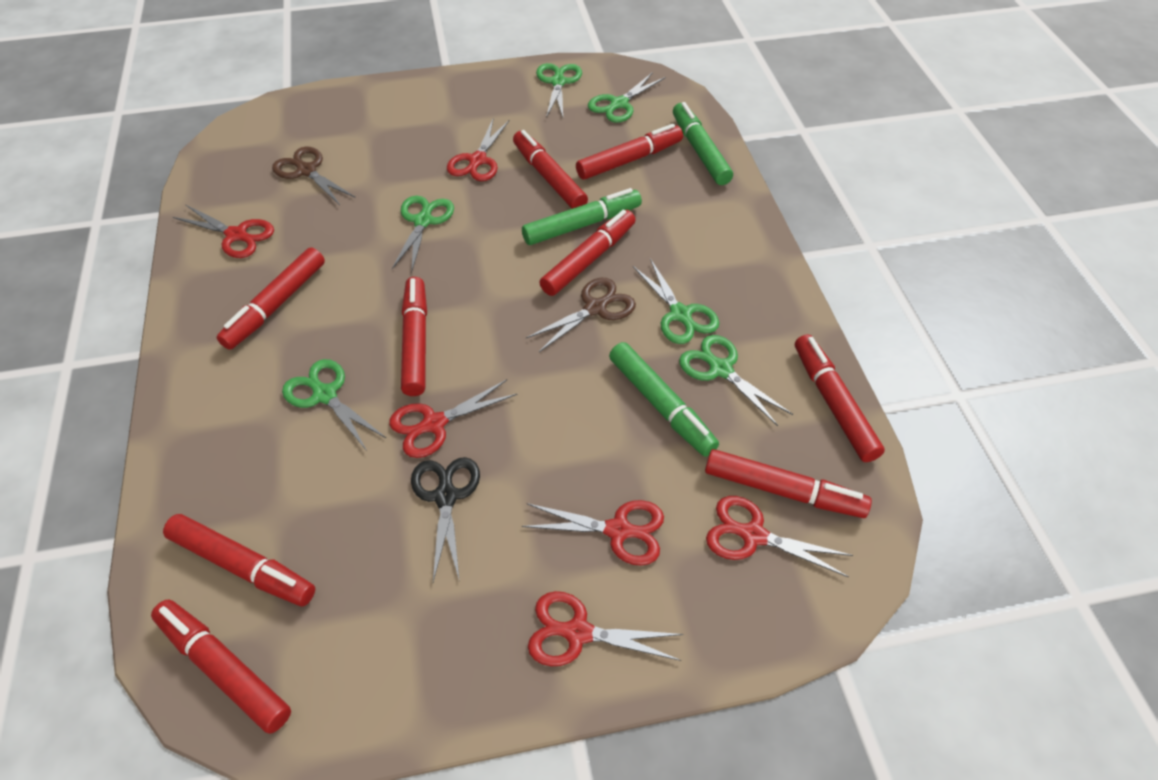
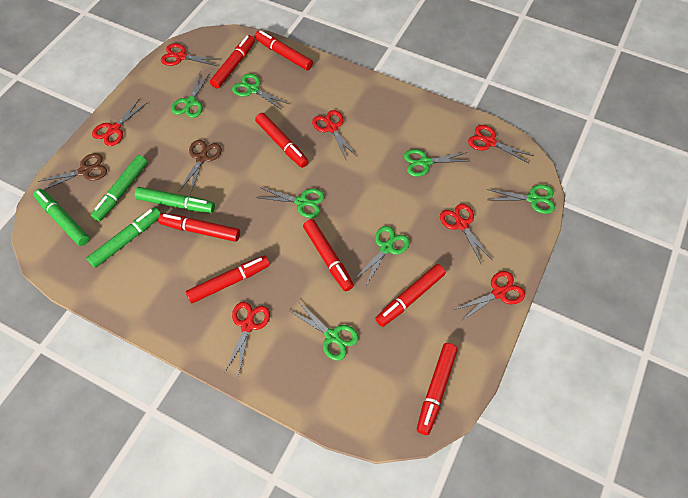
black scissors: [411,457,480,582] = 1 -> none = 0
green marker: [522,188,642,245] [609,342,719,457] [673,102,733,185] = 3 -> [33,189,90,246] [86,207,161,268] [91,155,148,222] [134,187,215,213] = 4
green scissors: [282,359,386,451] [392,195,454,273] [536,63,582,118] [588,72,666,123] [633,258,719,344] [679,335,793,426] = 6 -> [171,73,210,118] [232,74,289,110] [256,187,325,218] [290,300,359,361] [354,226,410,287] [404,149,467,177] [487,184,555,214] = 7
red marker: [151,599,291,734] [163,514,315,607] [216,247,325,350] [401,277,427,396] [513,130,588,209] [539,210,636,296] [576,124,683,180] [705,449,872,518] [795,334,885,462] = 9 -> [158,213,240,242] [186,256,270,303] [210,35,255,89] [255,30,313,70] [255,113,309,168] [303,219,354,291] [375,264,446,327] [417,343,458,435] = 8
red scissors: [173,204,274,258] [389,379,518,458] [447,120,509,181] [522,500,664,566] [528,591,683,666] [706,496,853,577] = 6 -> [92,99,147,146] [161,43,218,66] [225,302,270,376] [312,110,357,159] [440,204,492,265] [454,271,525,320] [468,125,533,163] = 7

